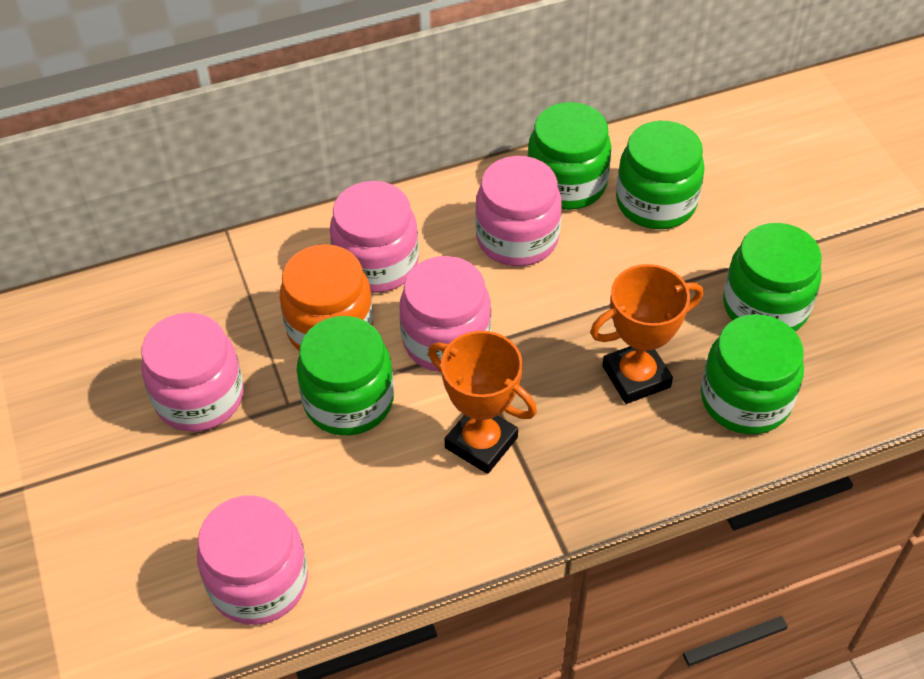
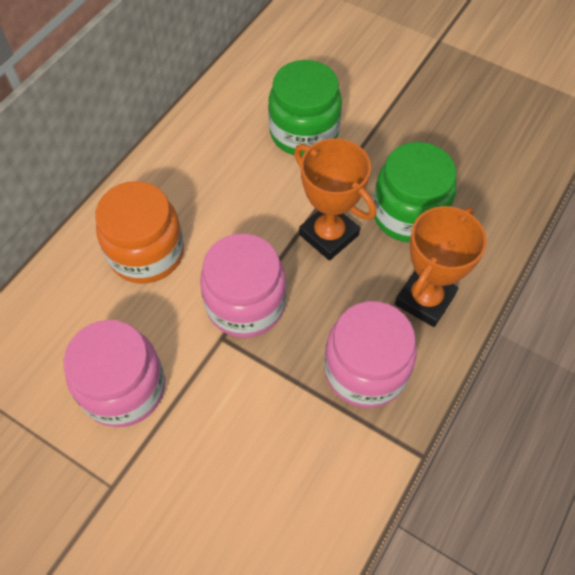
green jar: [297,316,394,436] [527,102,611,210] [616,121,705,229] [701,314,804,434] [723,223,822,331] = 5 -> [268,60,342,156] [373,142,456,243] = 2
pink jar: [141,312,244,432] [197,495,308,625] [330,181,419,293] [399,256,491,372] [475,156,562,266] = 5 -> [63,320,165,427] [200,233,286,338] [324,301,417,408] = 3

